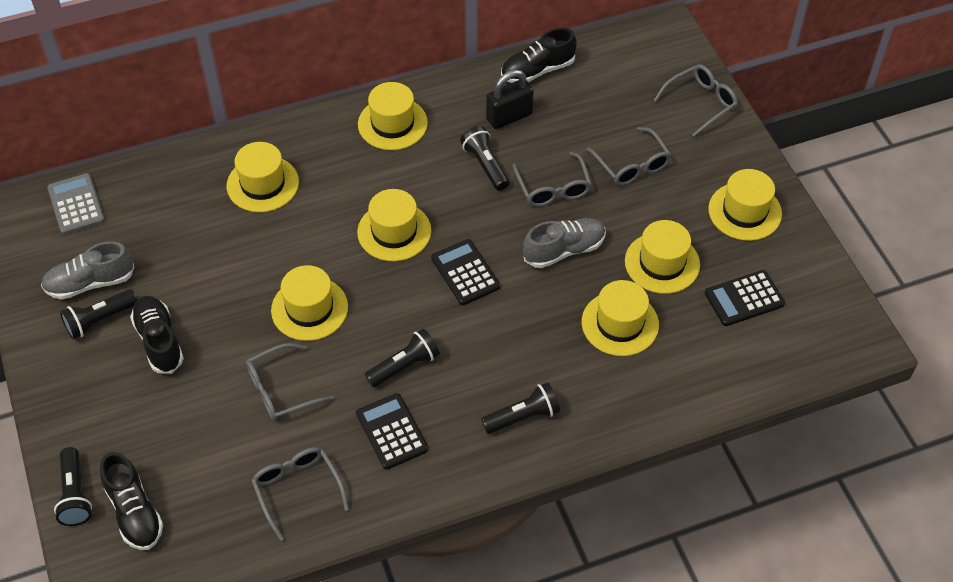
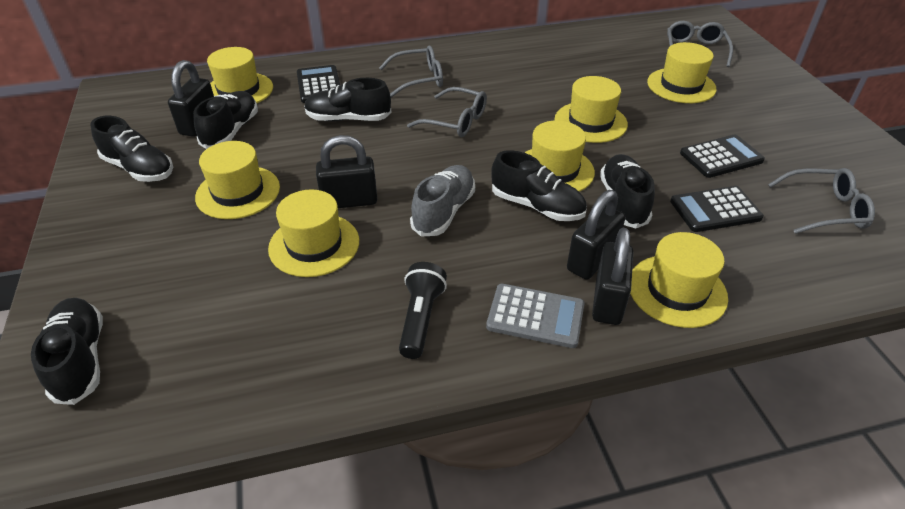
black flashlight: [54,447,92,526] [60,289,137,340] [365,328,440,387] [460,126,509,191] [481,382,560,434] = 5 -> [399,262,447,359] = 1
black padlock: [486,69,534,129] = 1 -> [168,60,214,137] [316,135,377,208] [567,190,625,280] [592,228,633,325] = 4
black shoe: [100,452,163,550] [130,296,184,374] [501,28,577,83] = 3 -> [31,298,103,405] [90,116,173,182] [193,91,258,149] [304,78,392,121] [491,150,587,221] [600,154,655,228] = 6
grey glasses: [246,343,334,420] [252,447,349,541] [513,152,592,207] [586,127,671,186] [654,64,738,137] = 5 -> [379,46,443,97] [407,87,487,137] [667,21,733,67] [768,168,875,234] = 4
grey shoe: [41,242,135,300] [523,218,606,268] = 2 -> [410,165,475,236] = 1

